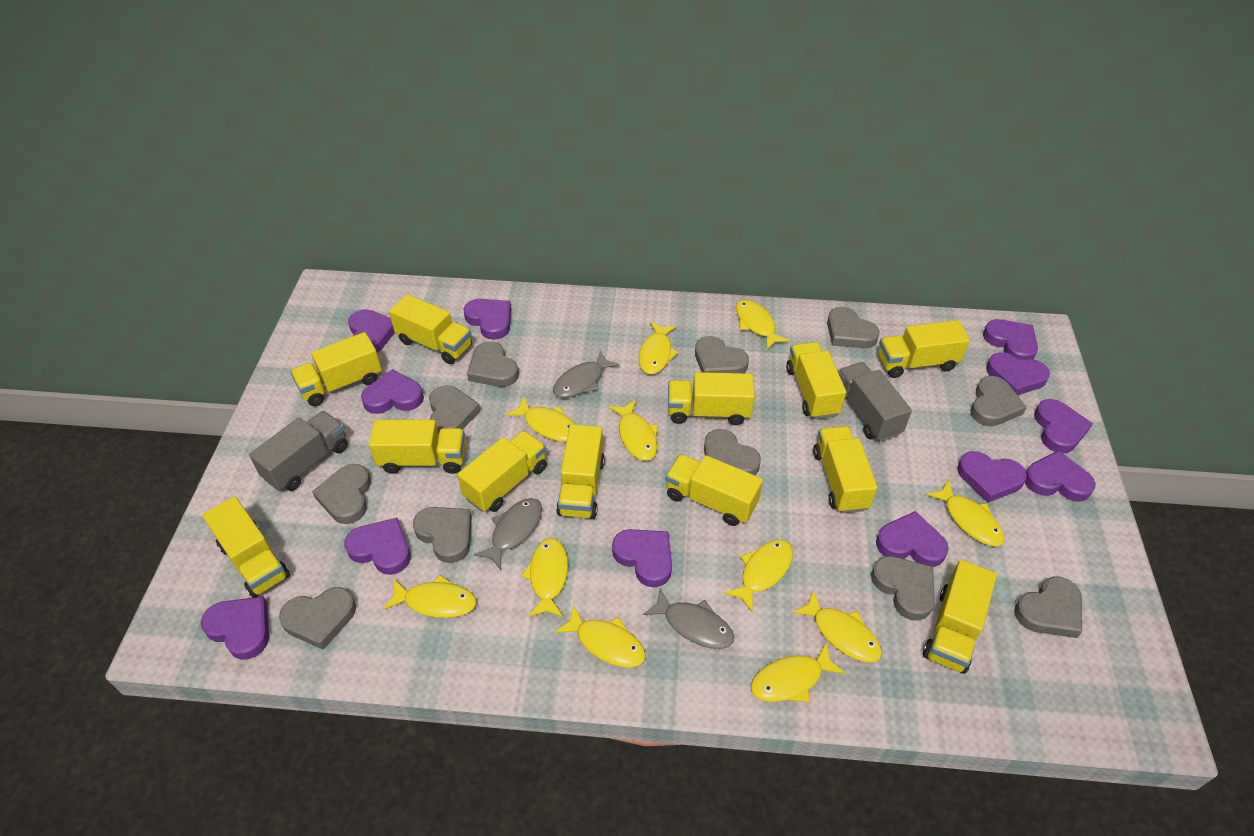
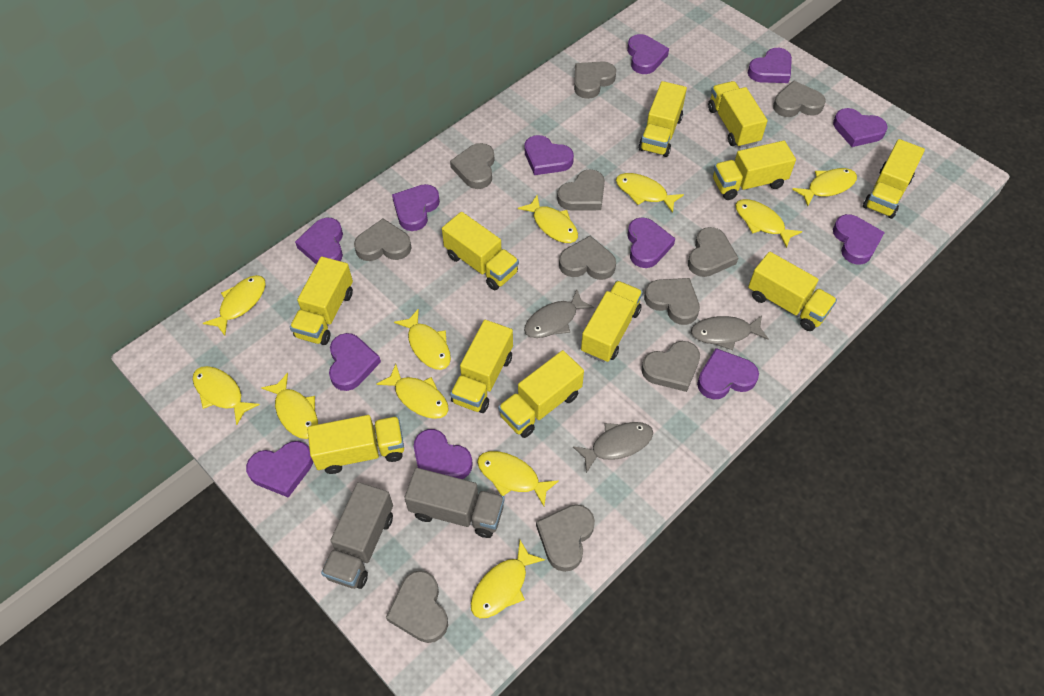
yellow truck: [202,496,290,598] [290,332,382,406] [369,420,466,474] [389,294,472,364] [457,430,547,512] [556,424,605,519] [665,454,763,526] [668,372,755,425] [786,342,846,419] [813,426,878,513] [878,320,970,378] [923,559,997,674] = 12 -> [290,257,353,345] [307,415,404,474] [442,212,519,290] [450,320,513,413] [498,350,584,438] [581,281,643,362] [638,81,687,157] [708,81,768,148] [713,141,796,200] [748,252,837,331] [863,139,925,219] = 11

